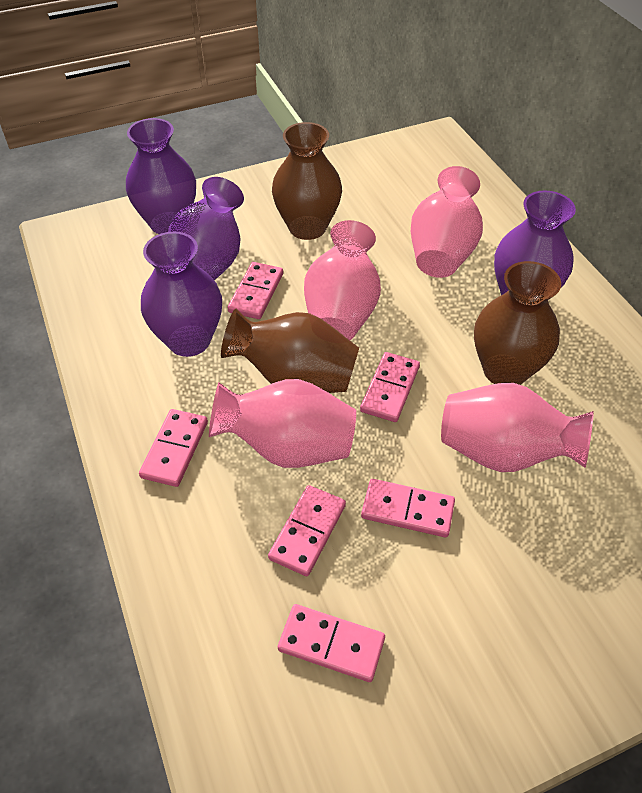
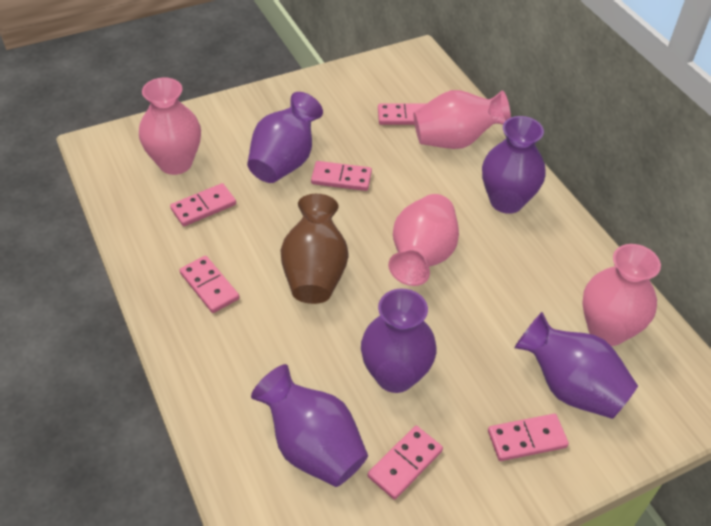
brown vase: [221,309,359,393] [272,122,342,240] [474,261,561,385] = 3 -> [280,194,348,304] = 1
purple vase: [126,118,196,234] [141,232,222,357] [168,177,244,280] [494,191,576,295] = 4 -> [247,92,323,183] [251,364,368,487] [361,289,436,393] [482,116,545,214] [514,312,638,419] = 5

